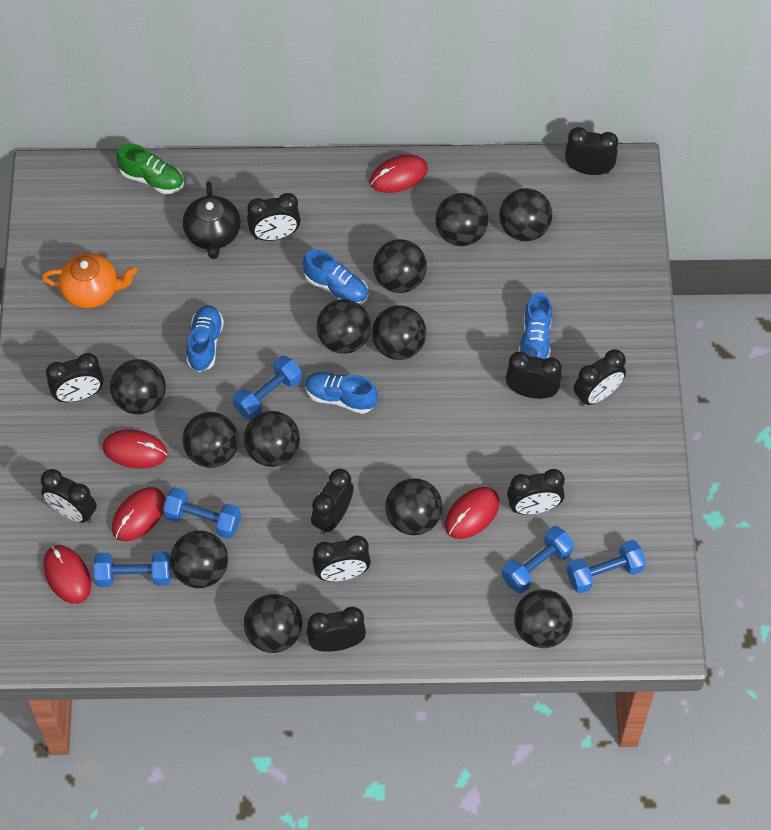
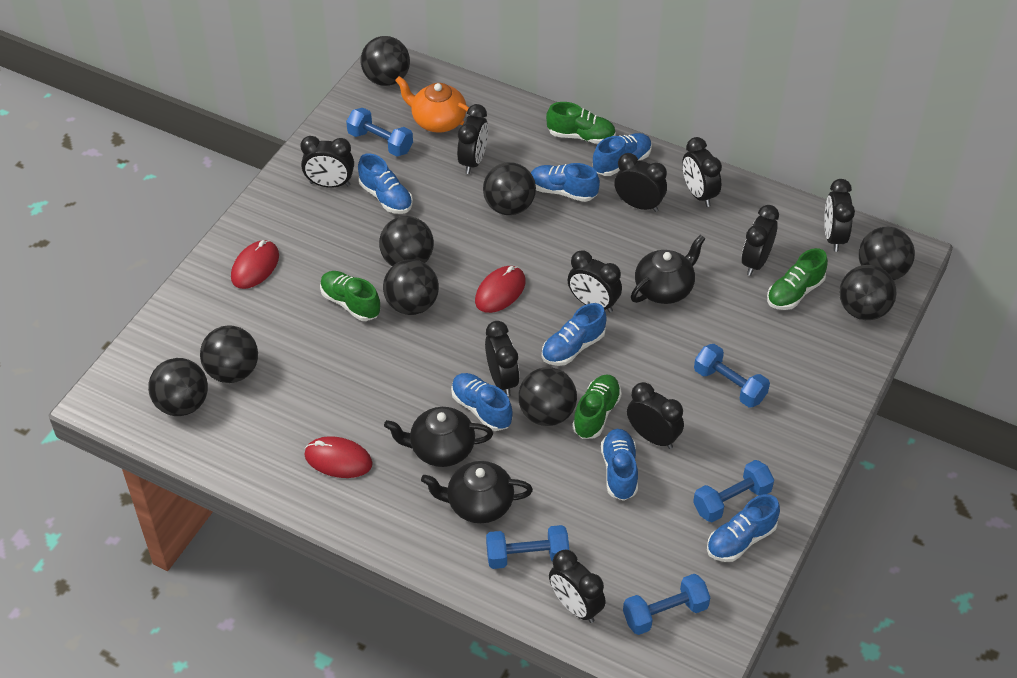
black ball: [110,359,166,414] [170,530,228,588] [183,412,239,468] [244,411,300,467] [244,594,302,653] [316,299,371,354] [372,305,426,360] [373,239,427,293] [385,478,443,535] [435,193,488,246] [499,188,552,241] [514,589,573,648] = 12 -> [148,358,208,416] [200,325,258,383] [360,36,410,86] [379,216,434,266] [383,259,439,315] [483,162,536,215] [518,367,577,426] [839,265,896,320] [859,227,915,280] = 9
black teapot: [183,182,241,259] = 1 -> [384,407,493,467] [421,461,533,523] [631,234,706,304] = 3
blue shoe: [187,305,224,372] [303,249,368,305] [305,372,378,414] [519,292,552,359] = 4 -> [358,153,413,214] [451,373,513,431] [531,163,600,202] [542,303,606,366] [593,133,652,176] [601,429,638,501] [707,494,780,562] = 7
green shoe: [116,143,184,194] = 1 -> [320,271,381,321] [546,102,616,144] [572,374,622,439] [767,248,828,310] = 4
red mouse: [43,545,91,604] [103,429,167,469] [112,487,166,541] [370,155,428,193] [445,487,500,539] = 5 -> [231,240,279,289] [304,436,373,478] [475,266,526,313] = 3

